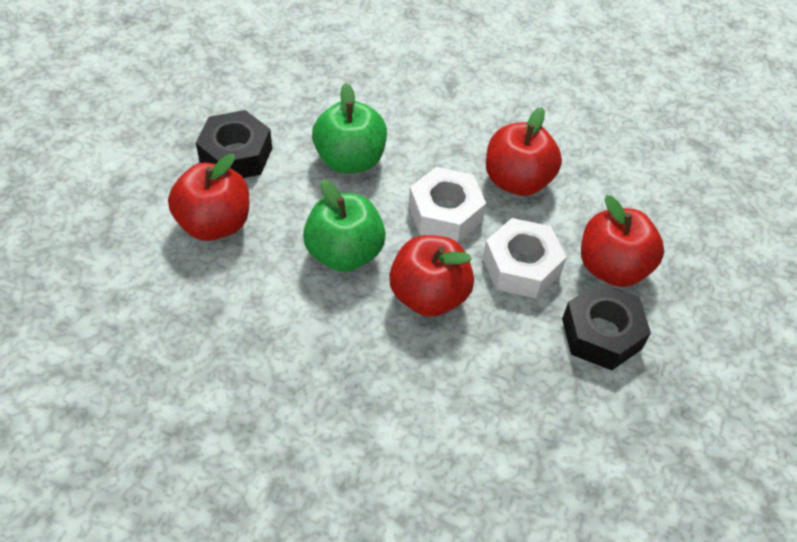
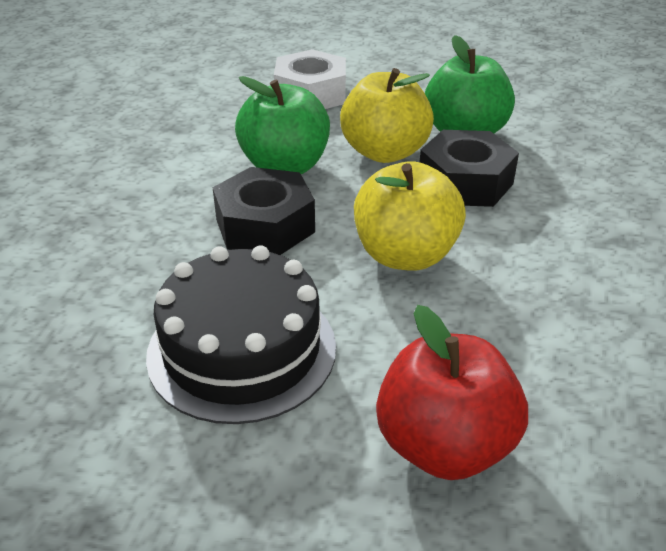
black cake: none = 0 -> [146,245,336,424] = 1
red apple: [168,154,249,241] [389,235,474,317] [486,107,562,196] [581,195,664,287] = 4 -> [376,305,528,480] = 1
white nut: [409,167,486,243] [483,218,567,298] = 2 -> [274,49,346,109] = 1
yellow apple: none = 0 -> [340,68,434,163] [354,161,466,271] = 2

